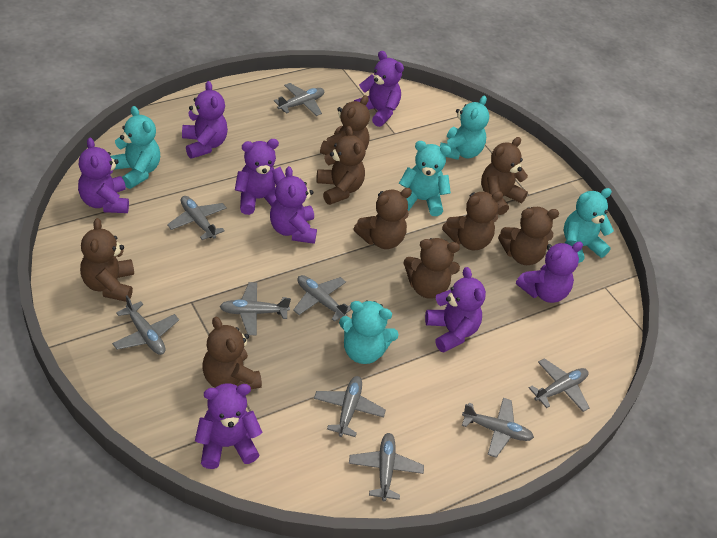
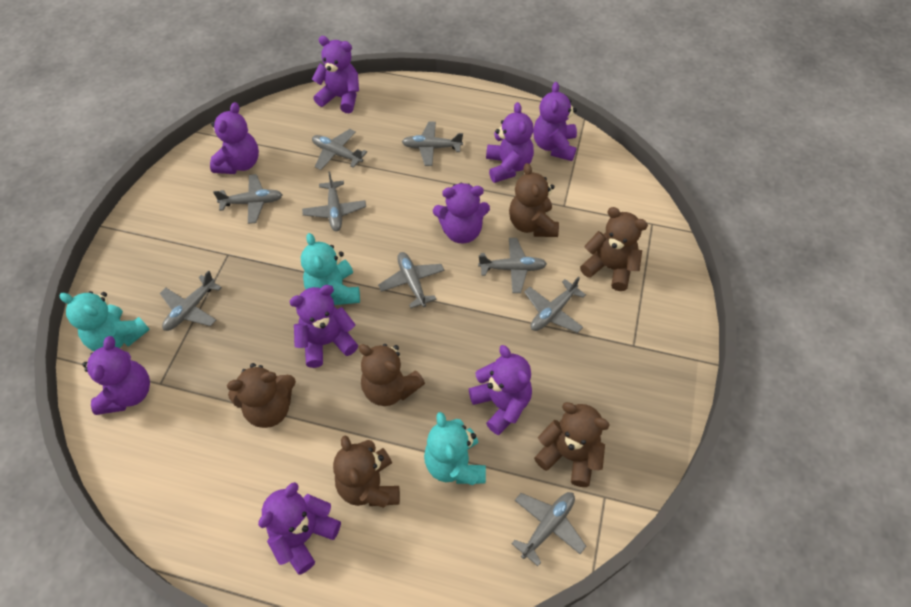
brown teddy bear: [80,218,134,302] [203,317,262,389] [317,126,366,205] [320,95,370,155] [354,188,412,249] [403,238,460,299] [442,191,503,251] [481,137,528,215] [498,207,559,265] = 9 -> [227,363,296,428] [333,435,400,508] [358,344,425,406] [509,163,559,237] [534,402,610,487] [580,207,648,291] = 6
purple teddy bear: [78,138,129,213] [182,81,228,159] [195,383,263,469] [235,139,285,215] [270,166,317,244] [354,51,404,127] [425,267,486,353] [516,241,583,303] = 8 -> [82,336,150,415] [210,102,259,174] [258,482,341,575] [289,285,358,368] [312,36,359,113] [433,183,490,244] [469,345,532,435] [486,102,534,183] [533,82,577,161] = 9
turquoise teddy bear: [110,106,160,189] [339,300,399,364] [399,141,451,216] [440,95,489,160] [564,188,614,263] = 5 -> [59,291,150,351] [301,233,360,305] [424,412,486,485] = 3

